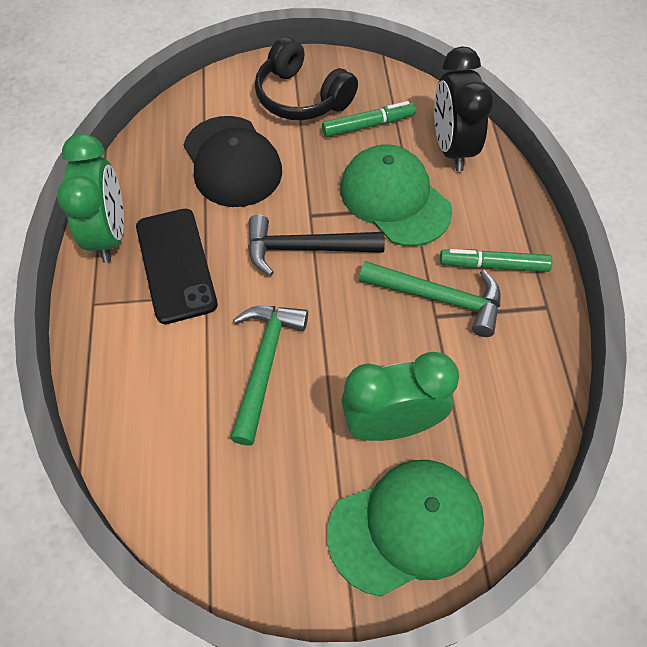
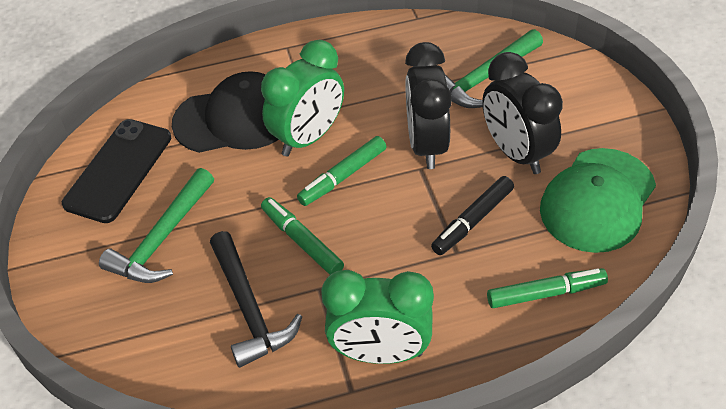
black clock: [434,46,494,171] = 1 -> [405,42,452,169] [482,52,563,174] = 2
black headphones: [255,36,358,120] = 1 -> none = 0
black marker: none = 0 -> [431,176,514,255] = 1
green cap: [327,460,484,597] [340,144,453,246] = 2 -> [540,148,656,253] = 1
green marker: [322,101,416,137] [440,249,553,272] = 2 -> [261,197,344,275] [297,136,386,206] [487,268,608,308] = 3

